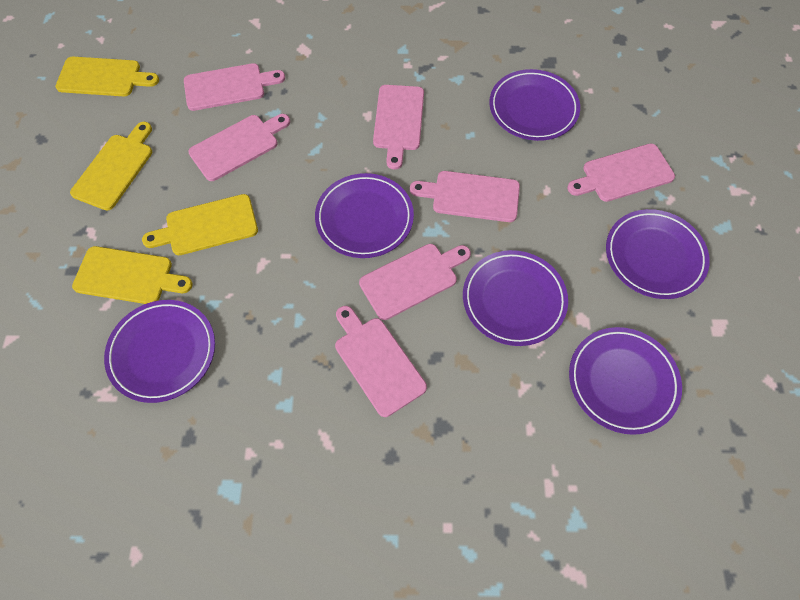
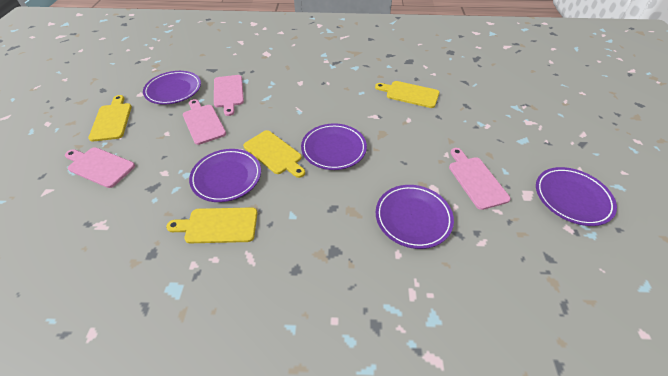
pink cutting board: [184,63,285,111] [188,114,290,181] [335,306,427,417] [359,244,471,320] [373,85,424,170] [410,171,520,222] [567,144,675,202] = 7 -> [65,147,135,188] [183,99,226,145] [214,75,244,116] [449,148,511,210] = 4
purple plate: [104,300,215,403] [315,173,414,258] [463,250,568,346] [489,69,580,141] [569,327,682,435] [606,209,710,299] = 6 -> [143,71,201,105] [189,149,261,202] [301,123,367,170] [376,185,454,249] [536,167,617,226] = 5

